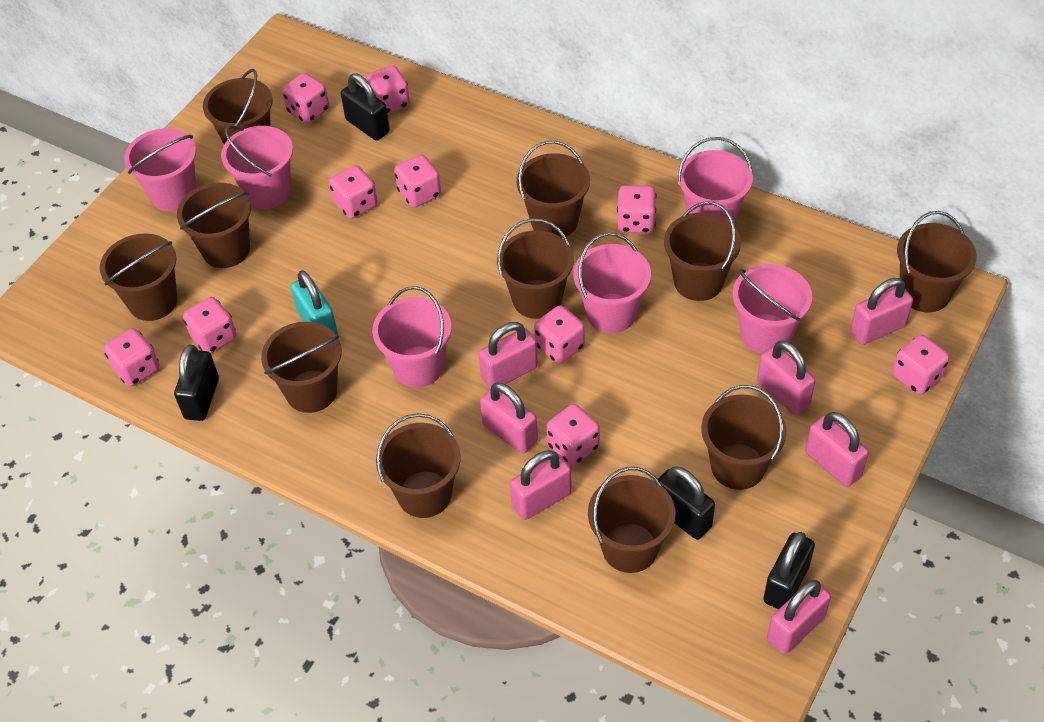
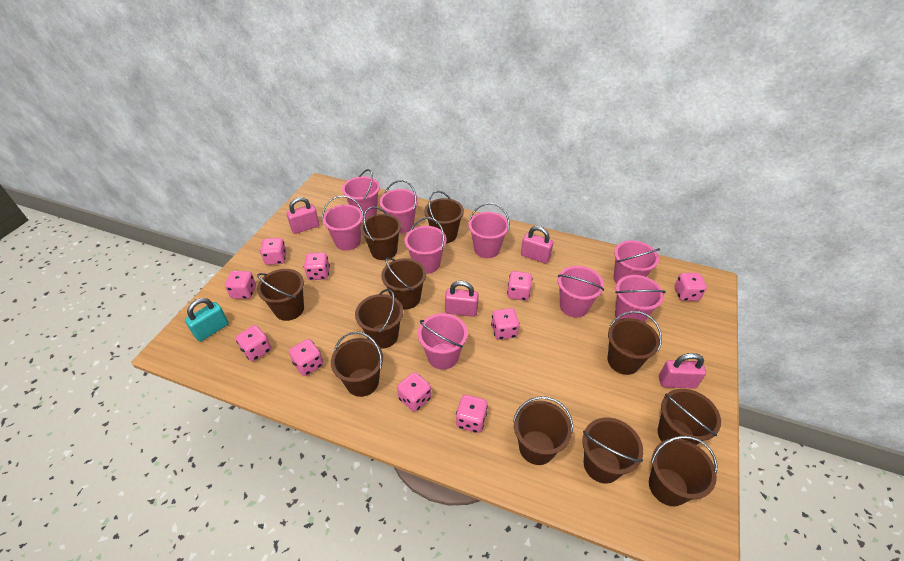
black padlock: [174,345,219,421] [341,73,390,141] [658,466,715,540] [763,532,815,610] = 4 -> none = 0
pink bucket: [124,128,196,212] [221,125,293,209] [372,286,452,388] [573,232,651,333] [678,137,753,224] [732,264,812,354] = 6 -> [322,195,364,251] [342,169,380,219] [380,180,418,233] [405,217,447,274] [418,313,468,370] [468,203,510,258] [557,266,604,318] [614,240,660,284] [615,275,666,322] = 9
pink padlock: [479,322,538,389] [480,382,538,454] [510,450,572,520] [757,340,815,415] [767,580,831,655] [805,412,869,487] [850,278,913,345] = 7 -> [287,197,319,234] [445,281,479,317] [521,226,553,264] [659,353,706,389] = 4

